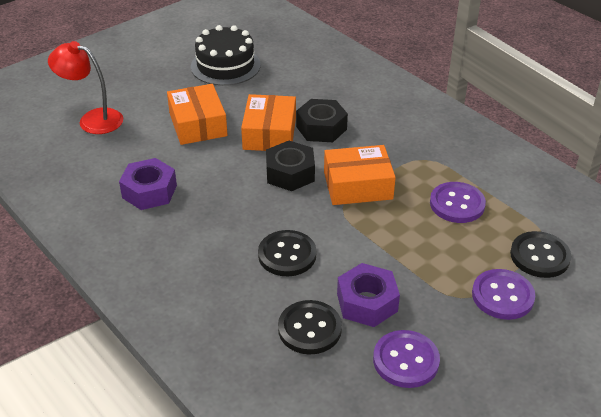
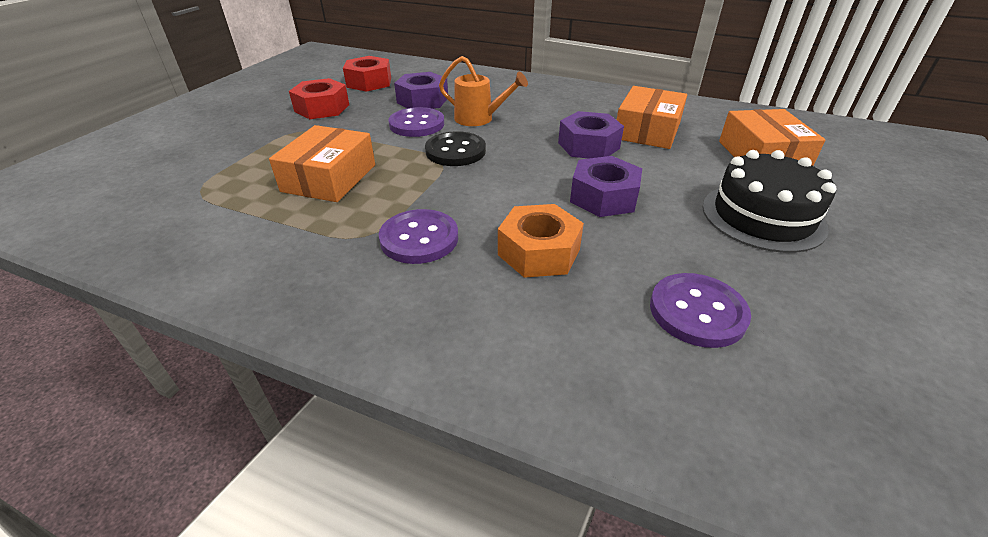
black button: [258,230,316,276] [278,300,342,355] [510,231,571,278] = 3 -> [425,131,486,166] = 1
black nut: [266,141,315,191] [296,99,348,142] = 2 -> none = 0
orange nut: none = 0 -> [498,204,584,278] = 1
orange watering can: none = 0 -> [439,56,528,126] = 1
purple nut: [119,158,177,210] [337,263,400,327] = 2 -> [394,72,448,109] [558,111,624,158] [570,156,642,217] = 3
red lamp: [48,41,123,134] = 1 -> none = 0
red nut: none = 0 -> [289,78,349,119] [343,56,391,92] = 2

